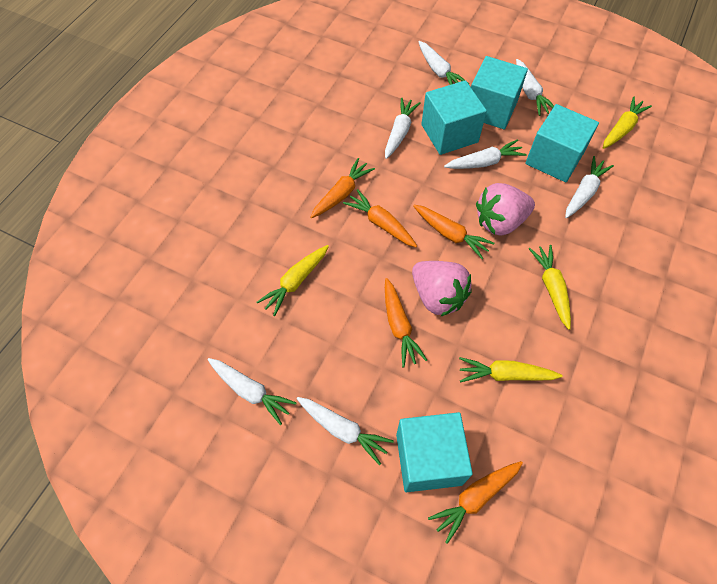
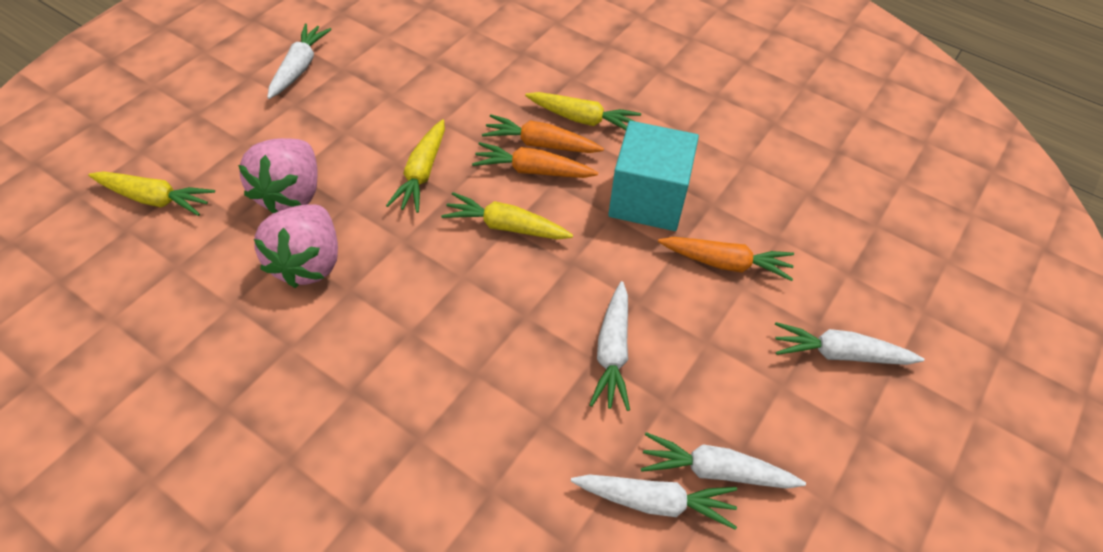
orange carrot: [310,158,375,218] [343,189,417,247] [385,278,427,367] [413,205,494,259] [428,461,523,544] = 5 -> [472,142,598,178] [482,114,604,153] [658,237,794,281] = 3
turquoise cube: [396,412,473,492] [421,80,487,155] [471,56,528,130] [525,104,599,182] = 4 -> [608,121,699,231] = 1
white carrot: [208,358,297,425] [297,397,394,465] [385,98,421,159] [418,41,469,85] [444,139,527,169] [516,59,554,116] [565,156,614,218] = 7 -> [267,24,332,99] [571,474,737,530] [590,281,630,411] [641,432,806,489] [775,322,924,365] = 5

